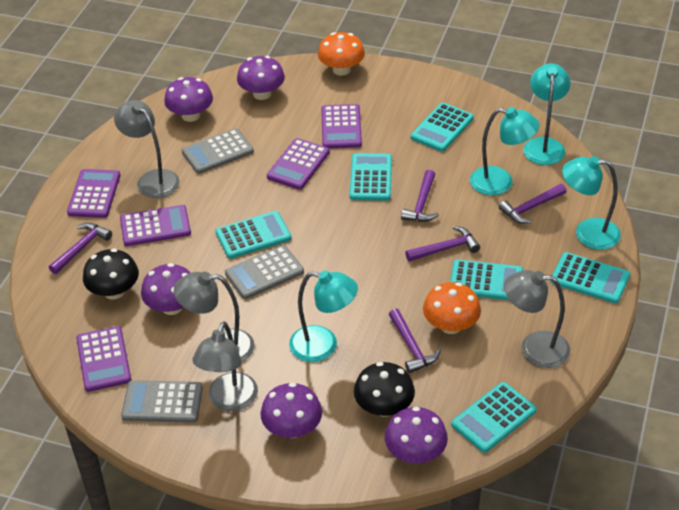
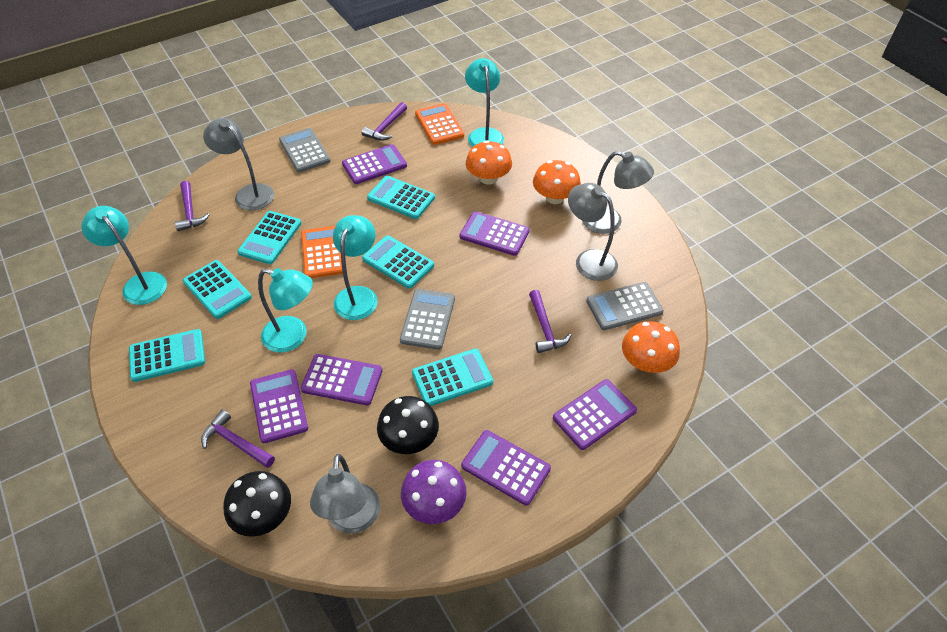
orange calculator: none = 0 -> [301,226,343,278] [415,103,464,145] = 2
orange mushroom: [318,32,365,76] [423,282,481,334] = 2 -> [466,140,512,185] [533,160,581,204] [622,321,680,373] = 3
purple calculator: [67,169,120,218] [76,326,131,392] [120,205,191,246] [267,138,330,190] [321,104,362,148] = 5 -> [250,369,308,443] [301,354,382,405] [342,144,407,184] [459,211,530,256] [461,430,551,506] [553,379,637,450] = 6
purple hammer: [49,223,112,274] [389,308,441,373] [401,170,439,222] [405,226,480,262] [499,184,566,224] = 5 -> [175,181,209,231] [201,410,275,468] [362,102,407,141] [529,290,571,353] = 4
purple mushroom: [141,263,190,315] [164,77,213,122] [237,56,285,100] [260,383,322,438] [385,407,448,463] = 5 -> [401,460,466,524] = 1

